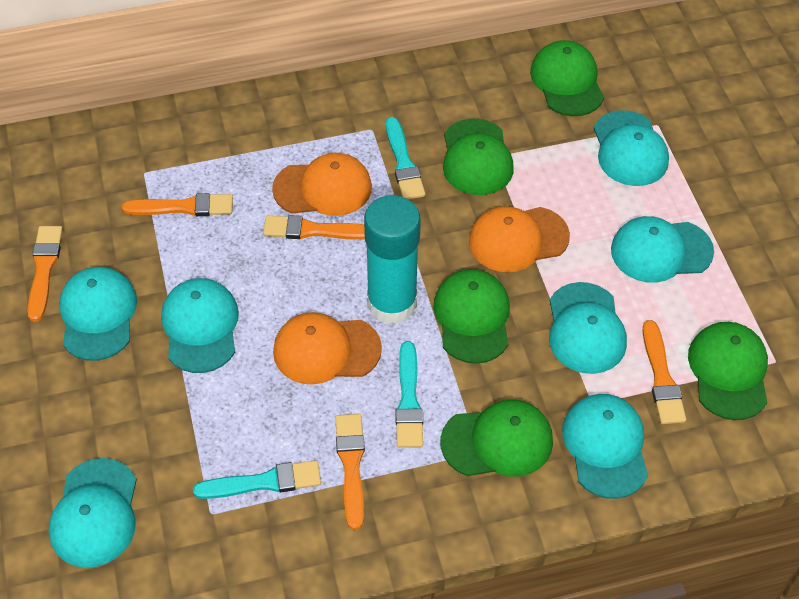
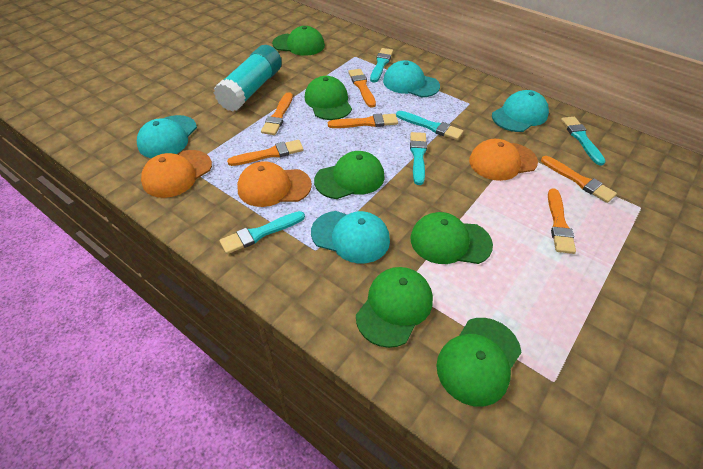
green cap: [433,269,510,364] [440,400,553,477] [443,119,514,195] [530,40,604,116] [688,322,768,420] = 5 -> [272,26,325,56] [305,76,352,120] [314,151,385,199] [356,267,433,348] [410,212,493,264] [436,318,522,407] = 6
orange brush: [27,226,63,322] [122,193,233,216] [263,215,365,240] [335,414,365,530] [642,320,686,424] = 5 -> [227,140,304,166] [261,92,293,135] [328,114,398,128] [348,69,376,108] [541,156,617,203] [548,188,576,254] = 6
turquoise brush: [193,460,321,499] [386,117,425,200] [395,341,423,448] = 3 -> [220,211,305,254] [370,48,393,83] [396,111,463,140] [410,132,427,185] [561,117,606,166] = 5
turquoise cap: [49,458,137,568] [59,267,137,361] [161,278,239,373] [549,282,627,374] [562,394,648,499] [594,110,669,186] [611,216,714,283] = 7 -> [137,115,197,158] [311,211,390,263] [383,60,440,97] [492,90,549,132] = 4

